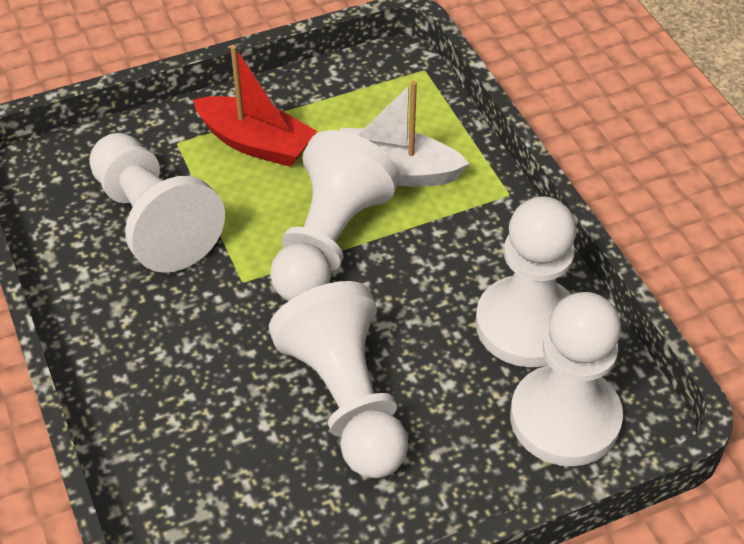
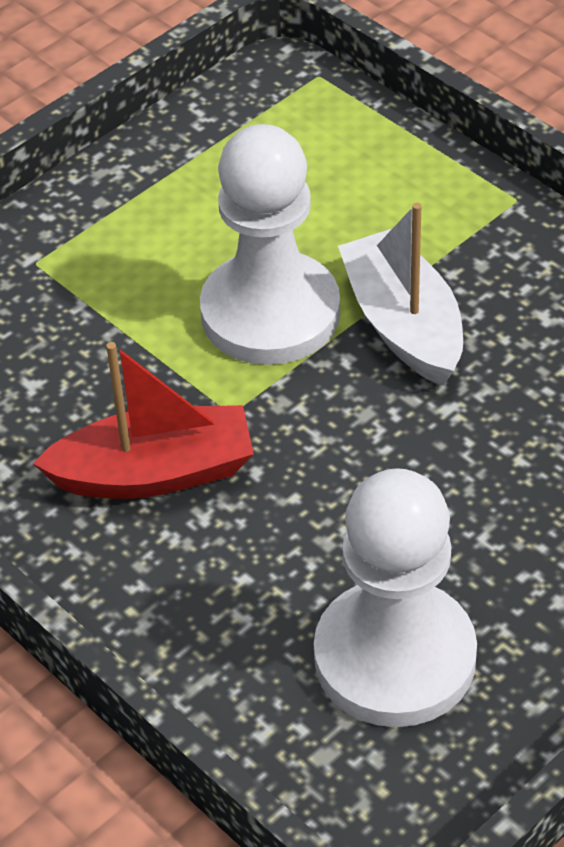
white pawn: [89,133,225,273] [269,281,408,478] [270,130,400,301] [475,196,576,367] [510,292,623,466] = 5 -> [200,124,340,365] [314,468,477,727] = 2

